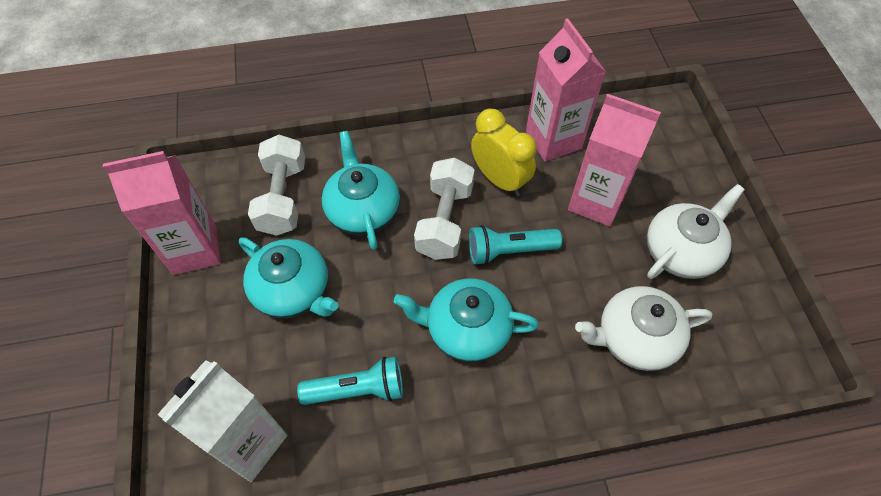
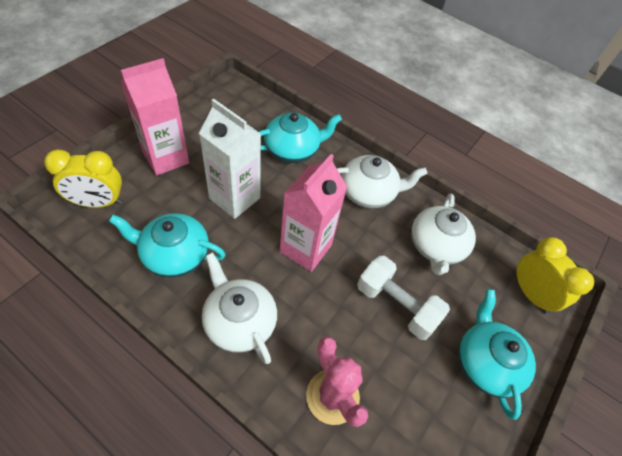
pink cactus: none = 0 -> [306,336,368,427] = 1
pink carton: [103,151,221,275] [526,18,606,161] [568,94,661,227] = 3 -> [121,58,189,176] [280,154,347,272] = 2
turquoise flashlight: [297,357,403,405] [469,225,562,265] = 2 -> none = 0
white dumbbell: [248,135,305,236] [414,158,474,260] = 2 -> [357,256,450,340] = 1
white teapot: [575,286,712,371] [647,184,745,279] = 2 -> [202,252,277,364] [337,155,427,208] [411,193,476,275] = 3
yellow clock: [471,109,537,196] = 1 -> [44,149,122,208] [515,237,594,314] = 2

